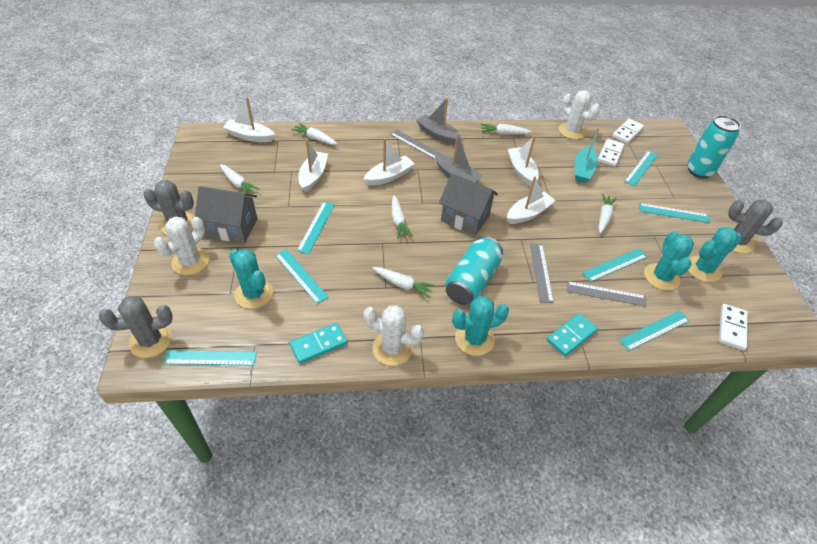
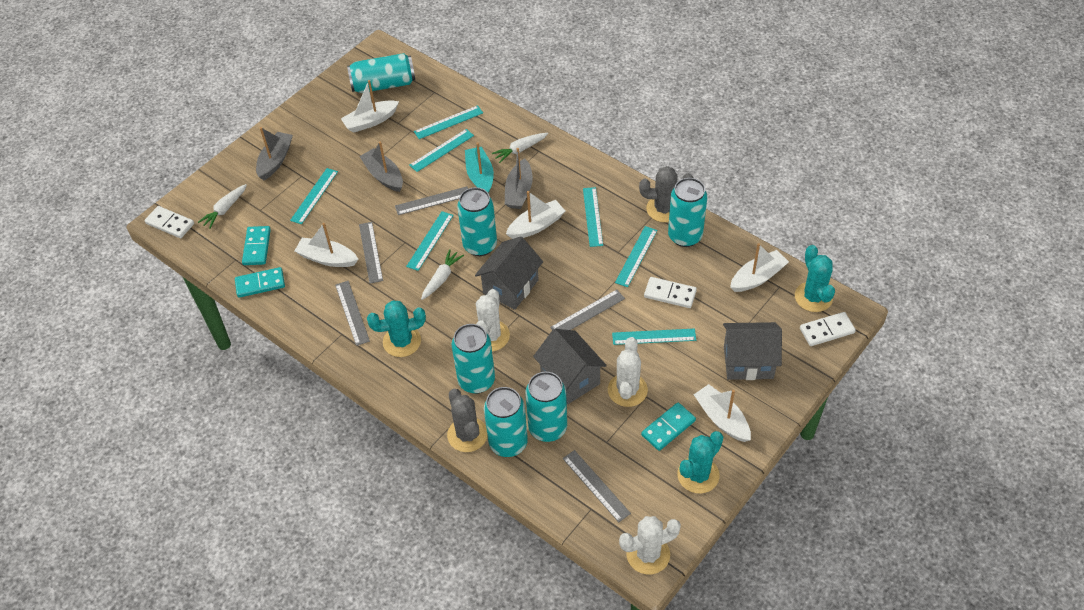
grey boat: [417,98,462,145] [435,133,483,183] = 2 -> [256,127,293,180] [359,141,403,192] [505,148,533,209] = 3
grey cactus: [99,296,173,358] [144,180,195,235] [728,200,783,253] = 3 -> [447,389,488,452] [639,166,693,222] = 2
grey house: [195,186,257,243] [439,174,498,236] = 2 -> [475,236,543,310] [533,329,607,404] [723,322,782,380] = 3
grey ruler: [390,129,443,160] [530,244,554,303] [567,281,647,307] = 3 -> [335,281,370,346] [359,222,383,284] [395,186,468,215] [550,290,625,330] [563,450,631,522] = 5
turquoise cactus: [229,249,273,309] [452,296,509,356] [644,231,694,290] [688,227,741,282] = 4 -> [367,300,426,357] [677,431,723,494] [795,245,835,312] = 3
turquoise can: [445,236,503,305] [687,115,741,178] = 2 -> [347,53,415,93] [451,324,495,394] [457,187,497,256] [484,387,528,457] [525,372,567,442] [668,178,707,247] = 6
turquoise domino: [290,323,347,364] [547,313,598,356] = 2 -> [235,267,285,298] [242,226,271,265] [641,402,696,451] = 3
white carrot: [220,164,260,194] [291,123,338,145] [372,267,436,298] [391,195,413,239] [481,124,532,134] [598,194,617,234] = 6 -> [198,184,247,229] [421,249,464,300] [492,133,548,163] = 3

